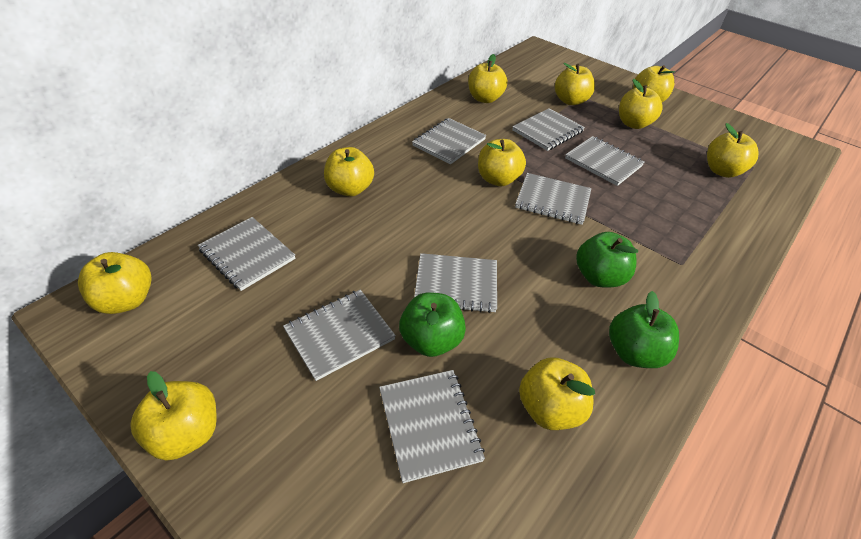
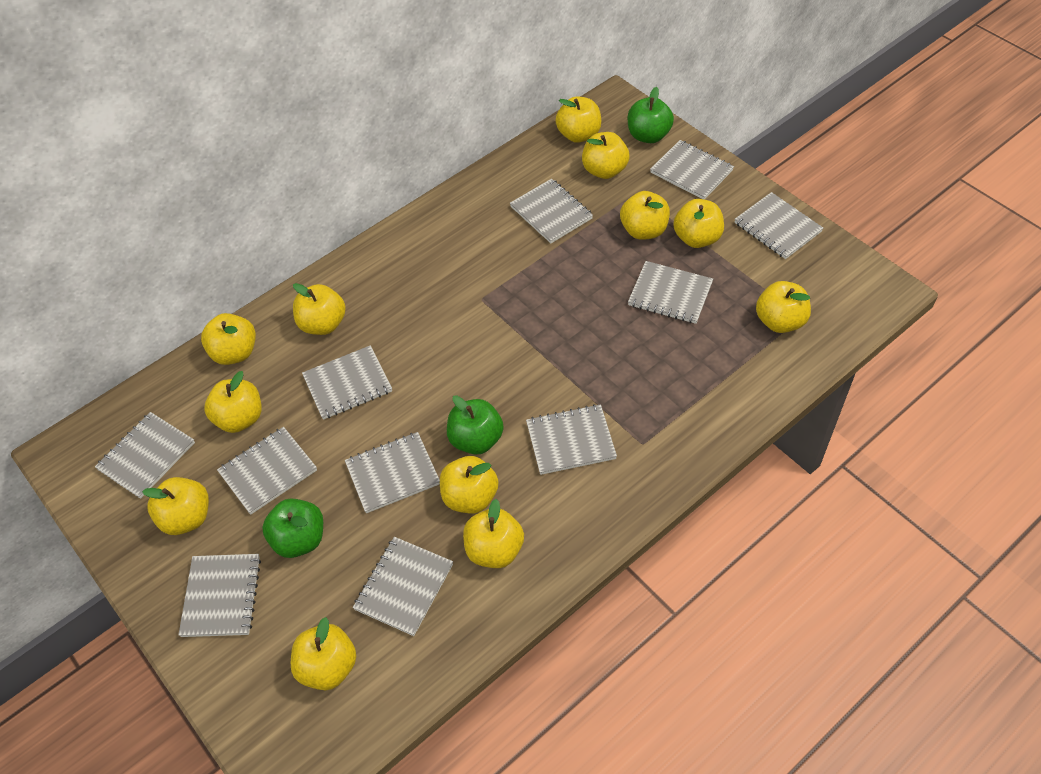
grey notebook: [198,217,295,291] [283,290,396,381] [379,370,485,483] [412,118,486,165] [414,253,497,313] [512,108,585,151] [515,173,591,225] [565,136,645,186] = 8 -> [95,412,195,499] [178,554,261,637] [217,427,317,515] [302,345,392,420] [345,432,440,513] [353,537,453,636] [510,179,593,243] [526,404,617,475] [628,261,713,324] [650,140,734,200] [734,192,823,259] = 11
yellow apple: [78,252,152,314] [130,371,217,460] [324,147,374,197] [468,54,507,103] [478,139,526,186] [519,357,595,430] [555,63,595,105] [619,79,663,129] [633,65,675,102] [707,123,759,178] = 10 -> [142,477,209,535] [201,313,256,365] [204,371,262,433] [291,617,356,690] [293,283,346,335] [440,456,498,514] [463,499,524,568] [555,96,601,143] [582,132,630,179] [620,191,670,240] [673,199,724,248] [756,281,811,333] = 12

